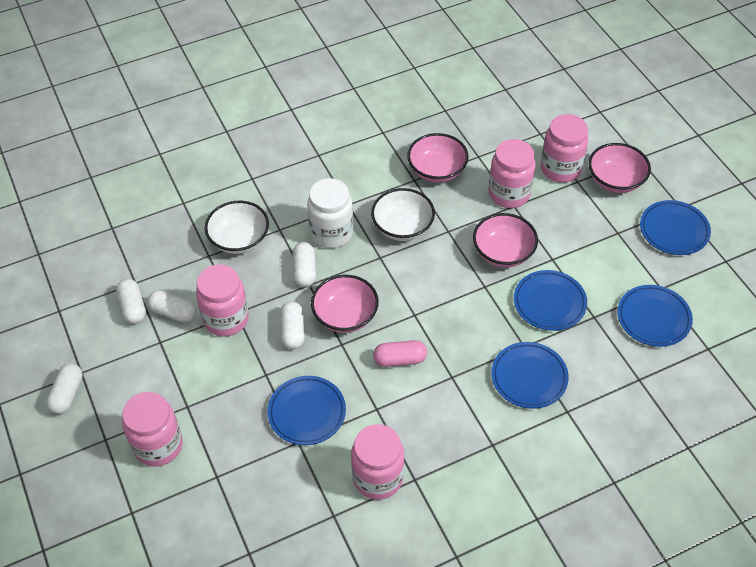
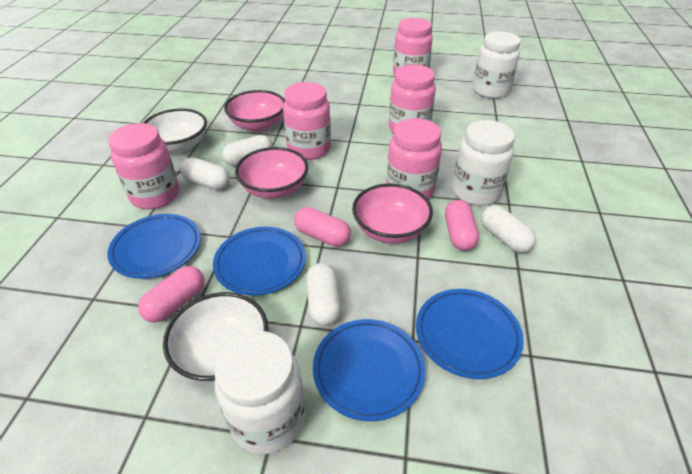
blue plate: [267,376,346,445] [491,342,569,409] [514,270,587,331] [618,285,693,347] [640,200,711,255] = 5 -> [107,214,201,279] [213,227,306,295] [313,319,425,421] [416,289,524,379] = 4
pink bowl: [311,275,379,333] [407,133,469,183] [473,213,538,267] [588,143,651,193] = 4 -> [224,90,285,132] [235,147,308,199] [352,184,433,244] = 3
pink capsule: [373,340,427,367] = 1 -> [138,266,204,322] [294,207,351,247] [445,200,479,251] = 3
white capsule: [46,363,83,414] [116,279,146,324] [147,290,196,323] [280,301,305,349] [293,242,316,287] = 5 -> [180,157,230,190] [222,135,273,166] [306,263,341,326] [481,205,536,253] = 4
white jar: [307,178,353,248] = 1 -> [215,331,306,454] [452,120,515,206] [473,31,521,99] = 3

